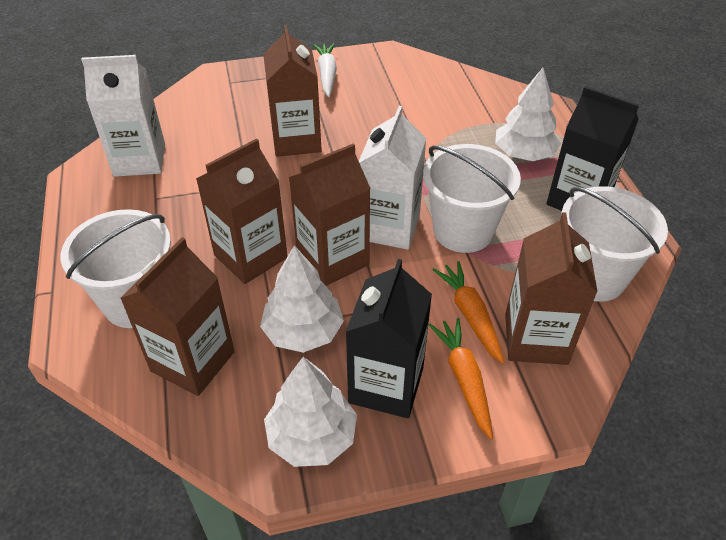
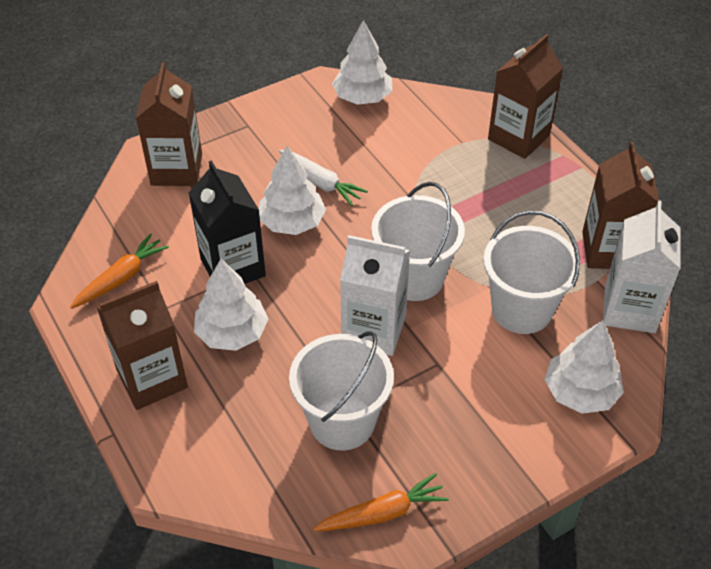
black carton: [346,259,432,418] [546,86,639,211] = 2 -> [189,160,266,284] = 1
brown carton: [120,237,235,396] [196,138,288,284] [263,25,322,157] [289,144,371,286] [505,212,598,365] = 5 -> [97,281,188,410] [136,62,202,186] [488,34,564,159] [582,142,659,269] = 4
white tree: [260,245,344,353] [264,357,357,467] [495,68,561,161] = 3 -> [194,259,268,351] [259,146,326,235] [332,20,392,105] [544,320,624,414] = 4

